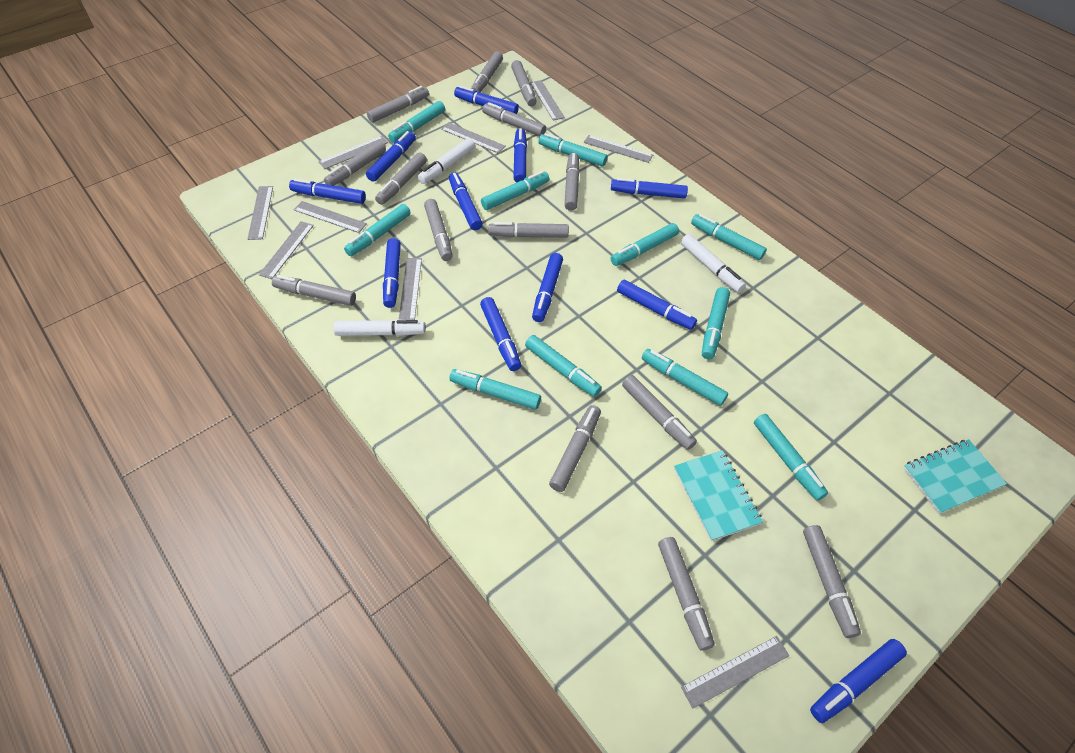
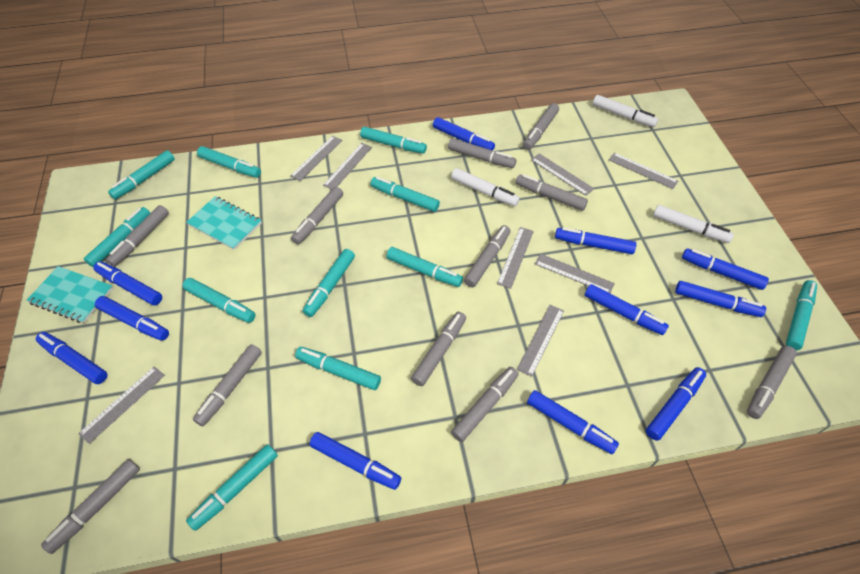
grey marker: [272,275,356,306] [324,141,386,186] [367,86,429,123] [375,152,427,205] [424,199,453,261] [471,52,503,92] [482,102,546,136] [488,222,569,238] [511,60,537,106] [549,405,601,492] [565,153,580,211] [622,375,697,450] [658,537,715,651] [803,525,861,638] = 14 -> [41,459,140,554] [106,205,169,267] [193,344,262,426] [291,187,343,244] [411,312,466,386] [448,138,516,168] [451,367,519,442] [464,225,511,287] [516,174,588,211] [523,103,559,150] [747,346,797,419] = 11
grey ruler: [248,186,273,240] [259,221,314,279] [294,201,367,233] [319,136,388,169] [399,258,422,320] [441,122,506,153] [530,80,565,120] [584,135,653,163] [681,636,789,708] = 9 -> [78,366,165,444] [290,136,343,181] [323,143,372,189] [497,227,534,289] [517,305,564,377] [531,153,594,196] [535,254,615,293] [609,152,678,189] = 8

